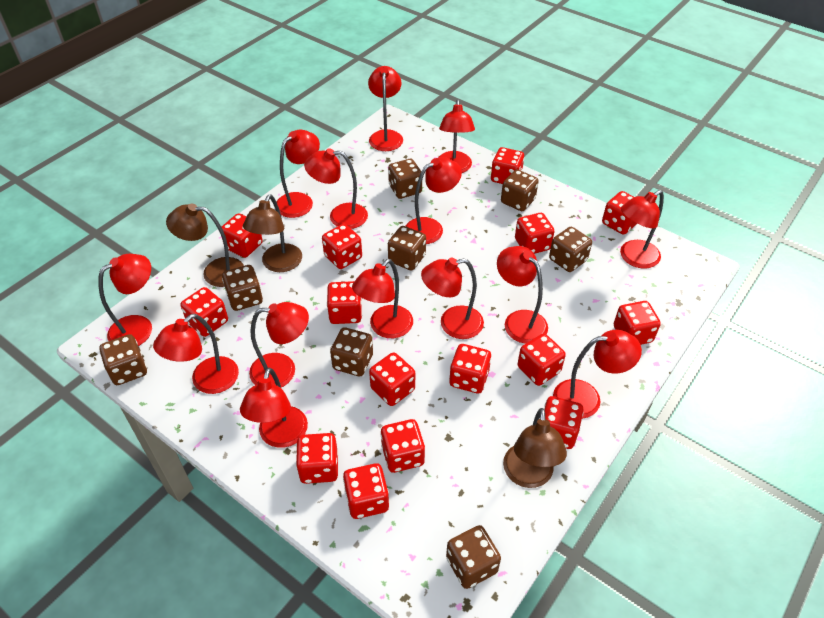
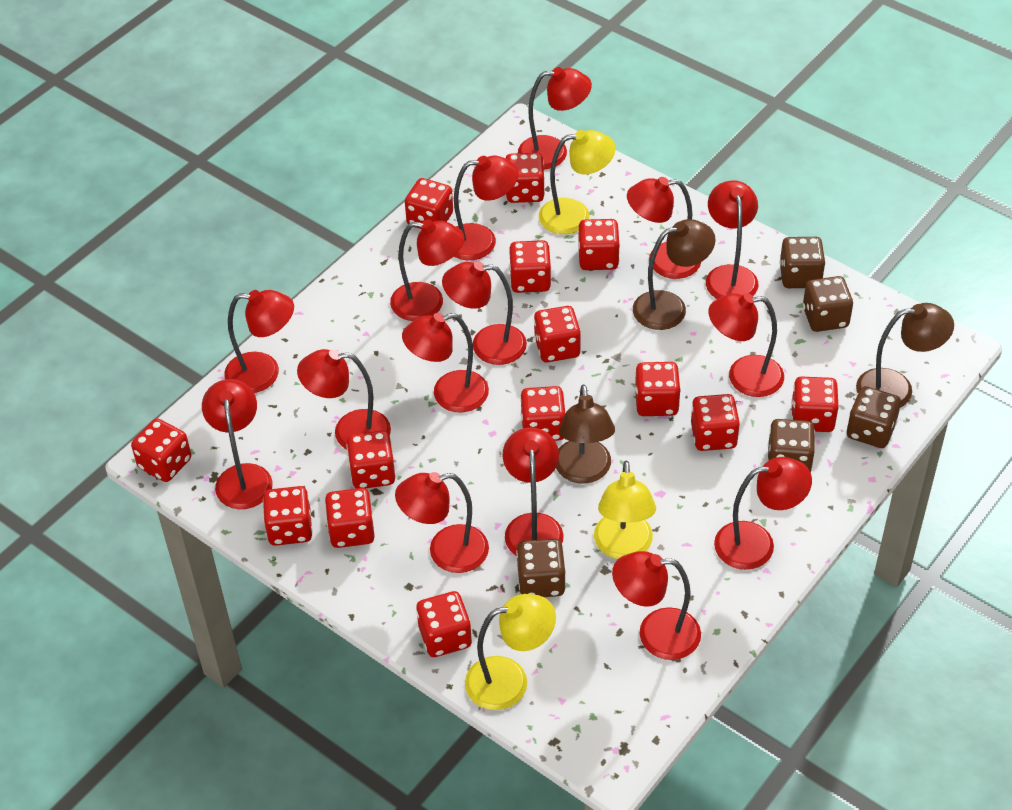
brown dice: [99,334,147,385] [222,265,263,311] [330,327,373,376] [388,159,422,199] [388,226,426,271] [446,525,501,589] [501,170,539,211] [549,227,592,272] = 8 -> [516,538,566,597] [767,419,815,472] [779,237,825,288] [803,276,853,332] [847,386,901,448] = 5
red dice: [180,287,228,337] [222,213,263,258] [296,433,338,484] [322,224,362,269] [327,281,362,324] [343,463,389,519] [369,352,415,406] [381,419,425,473] [449,344,491,393] [491,147,524,184] [515,213,555,254] [517,334,566,386] [544,396,584,449] [602,191,637,235] [614,301,661,345] = 15 -> [131,418,191,482] [263,486,313,546] [325,488,375,548] [346,430,396,489] [405,178,453,229] [416,591,472,657] [505,153,545,203] [509,240,551,293] [520,386,565,441] [534,306,581,362] [578,219,620,270] [635,362,681,416] [691,394,740,451] [791,376,839,432] = 14
red lamp: [98,254,152,346] [153,314,239,394] [240,367,308,448] [249,302,309,387] [277,129,320,218] [304,149,368,229] [352,259,413,338] [368,66,403,151] [406,157,462,244] [421,257,484,339] [438,100,475,173] [497,246,548,344] [553,330,642,419] [620,190,664,269] = 14 -> [202,379,273,509] [224,290,294,393] [297,349,391,449] [390,219,464,321] [395,472,489,573] [402,313,489,413] [442,261,527,365] [454,156,519,260] [503,427,564,556] [518,67,592,169] [612,551,701,660] [627,177,701,279] [706,181,758,299] [708,293,784,397] [714,457,812,570] = 15
yellow lamp: none = 0 -> [465,594,556,710] [539,130,616,234] [594,461,656,559] = 3

